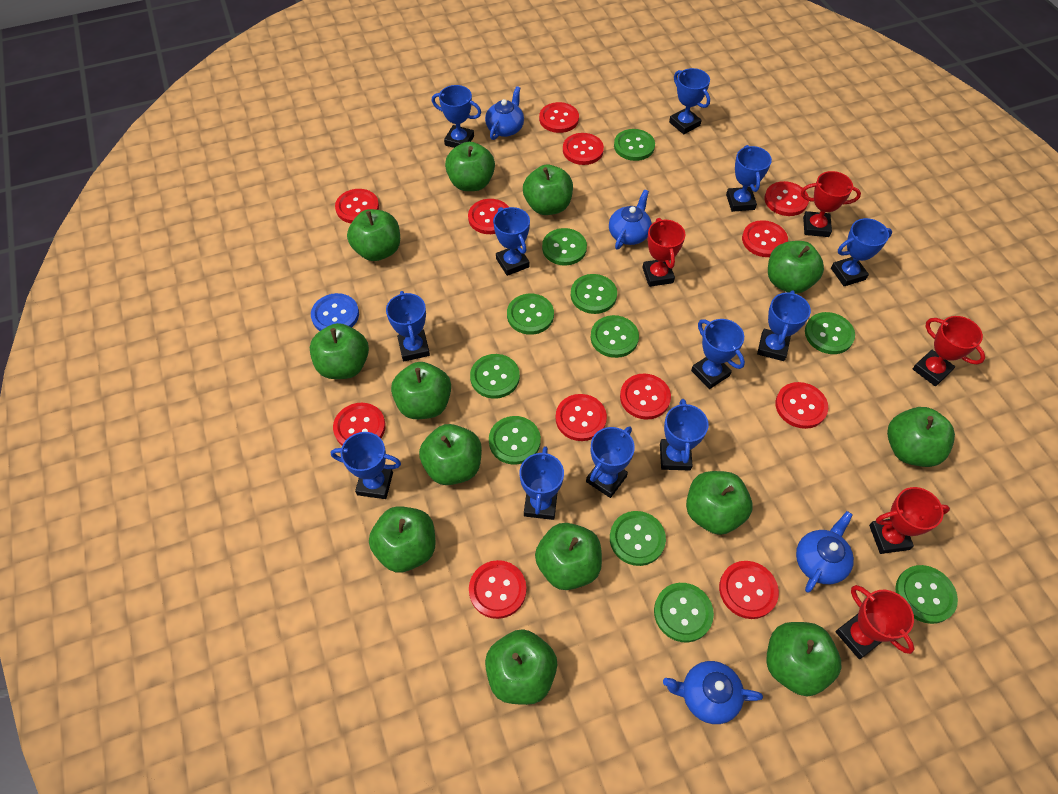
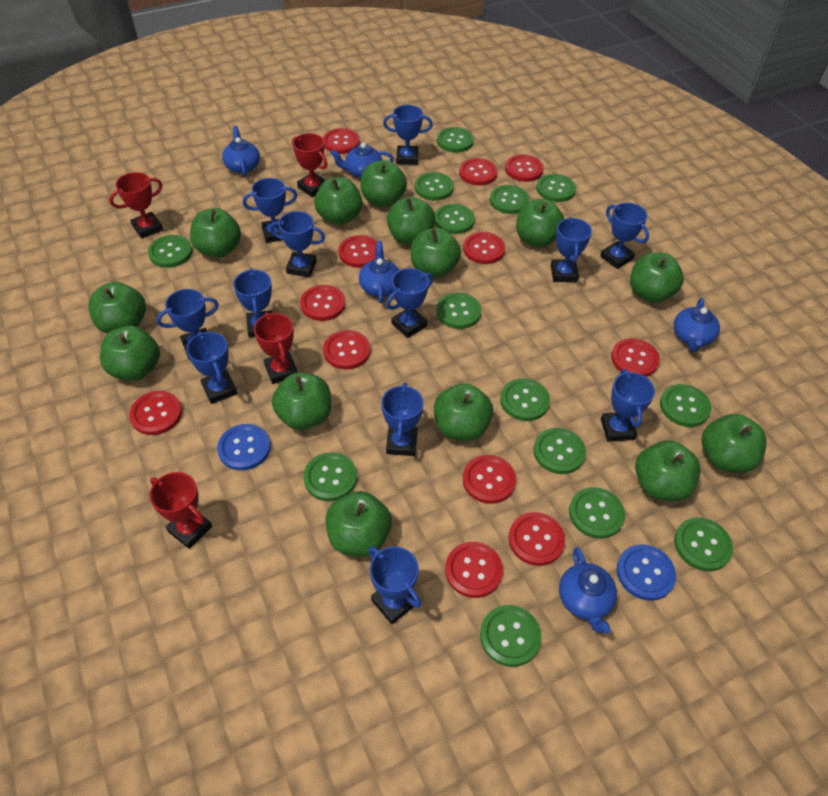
blue button: [311,293,359,331] = 1 -> [217,424,271,471] [617,544,676,601] = 2
blue teapot: [485,86,524,140] [609,190,652,249] [663,661,763,724] [796,511,854,593] = 4 -> [222,126,260,176] [330,143,394,178] [359,241,399,303] [559,547,617,634] [674,298,720,352] = 5
green apple: [310,323,369,379] [347,209,400,261] [369,506,436,572] [391,362,451,419] [419,424,482,485] [445,142,495,191] [485,629,557,705] [523,165,573,215] [535,523,602,590] [686,471,753,535] [766,622,841,696] [768,241,824,294] [887,407,955,467] = 13 -> [88,282,146,334] [100,325,160,381] [190,208,241,258] [272,372,331,430] [314,177,363,225] [326,491,392,556] [361,160,407,207] [387,197,436,245] [411,228,461,278] [434,383,493,441] [516,199,564,247] [630,252,684,303] [635,441,701,502] [702,414,767,473] = 14
green button: [470,354,520,399] [489,416,541,465] [507,294,554,335] [542,228,587,266] [571,274,617,314] [591,315,639,358] [610,511,666,566] [614,129,655,161] [654,583,714,642] [805,312,855,354] [895,565,958,624] = 11 -> [148,235,192,268] [303,452,357,501] [415,172,454,201] [435,204,475,234] [436,293,481,329] [437,127,474,153] [480,605,541,667] [489,185,529,214] [500,378,550,421] [533,428,586,474] [536,174,576,202] [569,487,625,539] [660,384,711,427] [674,517,733,571] = 14
red trophy: [642,218,685,287] [801,171,861,237] [835,585,914,659] [869,487,950,554] [913,316,985,386] = 5 -> [109,172,163,239] [149,472,212,549] [254,312,298,384] [292,133,328,197] = 4

